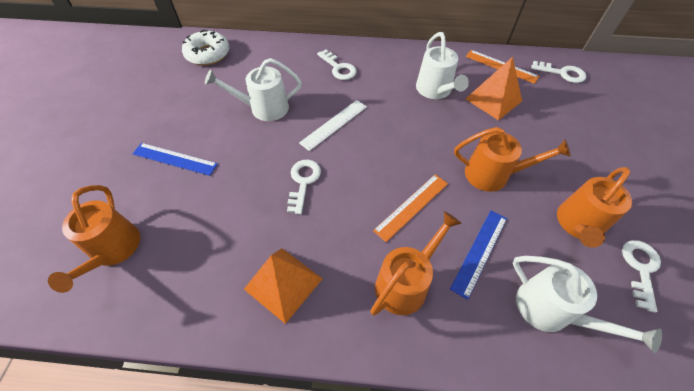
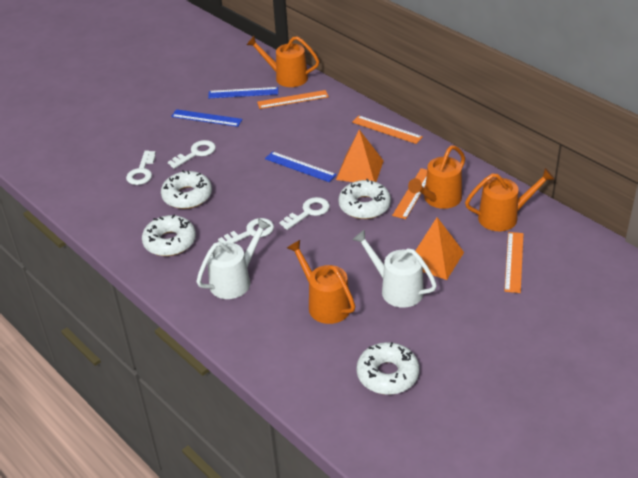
blue ruler: [133,143,218,176] [450,211,507,300] = 2 -> [171,109,243,127] [208,87,278,98] [265,151,337,182] = 3
orange ruler: [373,174,448,242] [466,50,539,84] = 2 -> [257,90,329,109] [352,116,423,144] [392,168,427,219] [504,232,524,293] = 4
white donut: [182,29,229,65] = 1 -> [142,214,196,256] [161,170,212,209] [338,179,391,219] [357,342,419,395] = 4
white ruler: [299,100,367,151] = 1 -> none = 0
white watering can: [205,58,302,121] [416,32,469,99] [513,256,662,354] = 3 -> [197,218,271,299] [352,230,437,308] = 2

